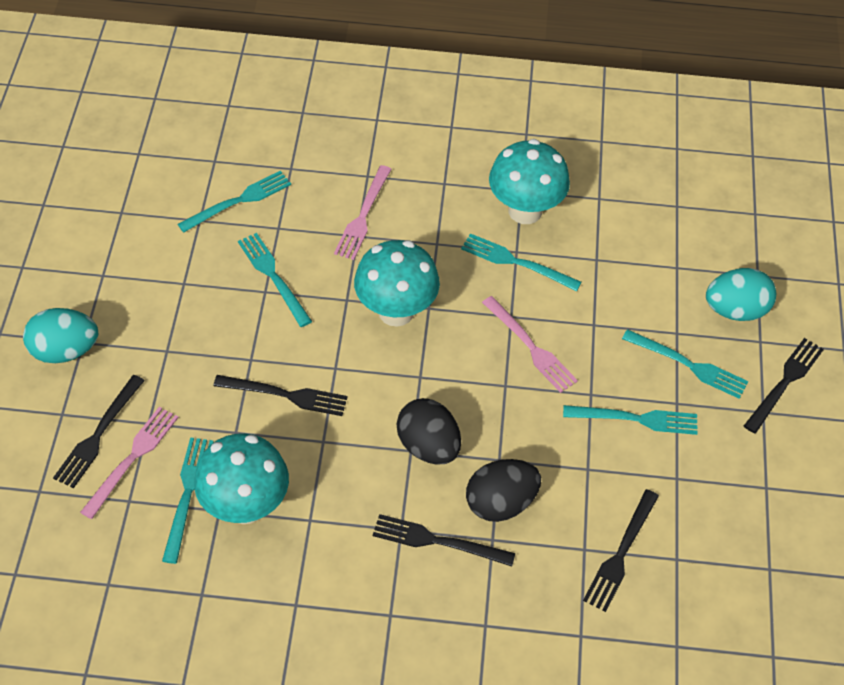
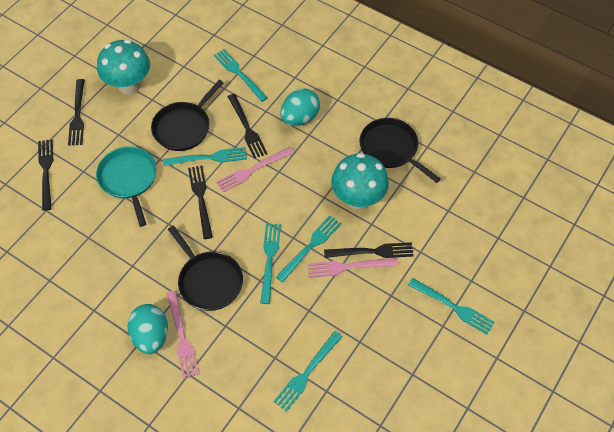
black egg: [397,398,461,464] [466,459,541,522] = 2 -> none = 0
black pan: none = 0 -> [151,80,224,151] [168,226,243,311] [360,118,441,183] = 3
turquoise mushroom: [194,433,289,524] [354,240,440,327] [489,139,570,224] = 3 -> [97,39,150,95] [331,153,389,210] = 2
turquoise pan: none = 0 -> [96,146,157,227] = 1

